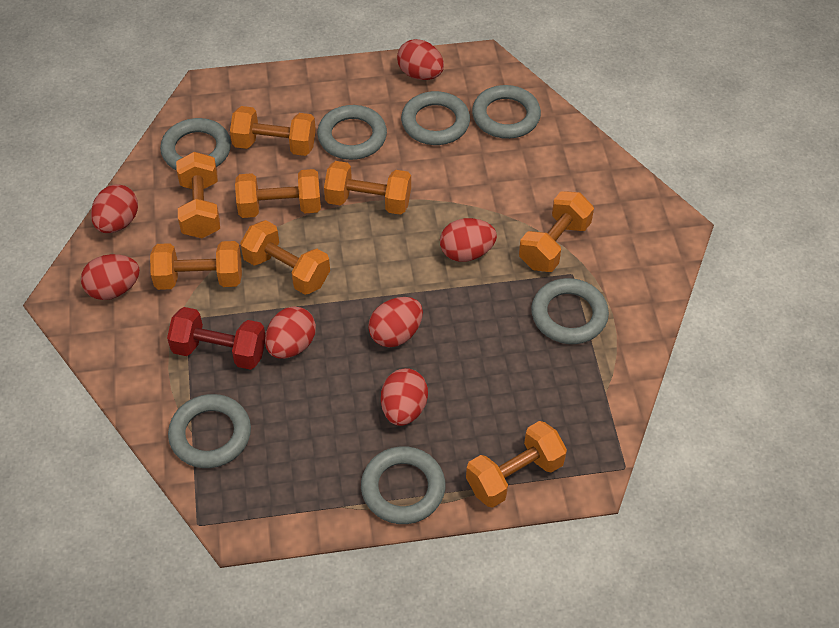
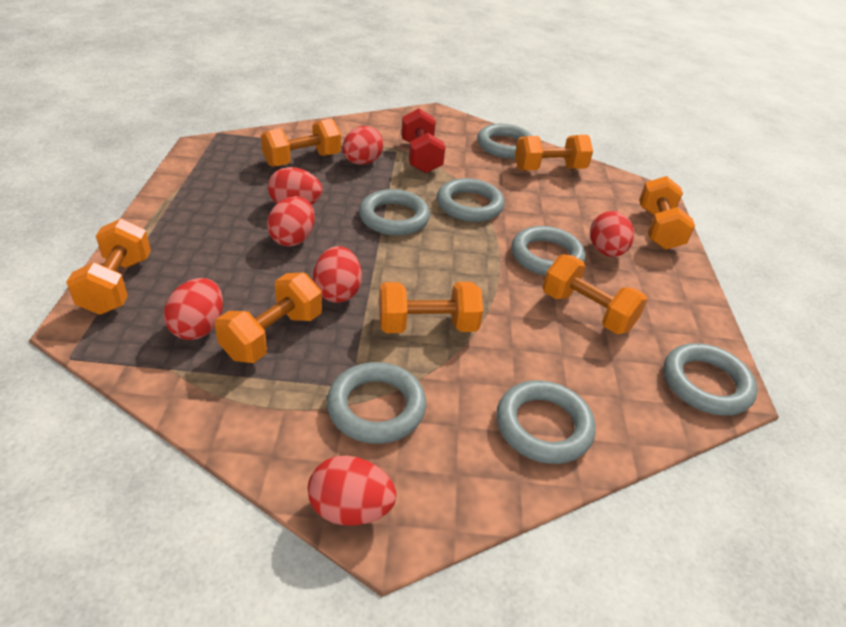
orange dumbbell: [150,241,242,290] [176,152,220,238] [230,106,316,156] [235,169,321,218] [240,220,330,295] [324,161,411,215] [466,421,567,508] [519,191,594,272] = 8 -> [66,218,151,315] [215,272,322,363] [261,118,341,167] [379,282,483,333] [515,135,593,170] [543,254,648,334] [639,176,695,250] = 7

